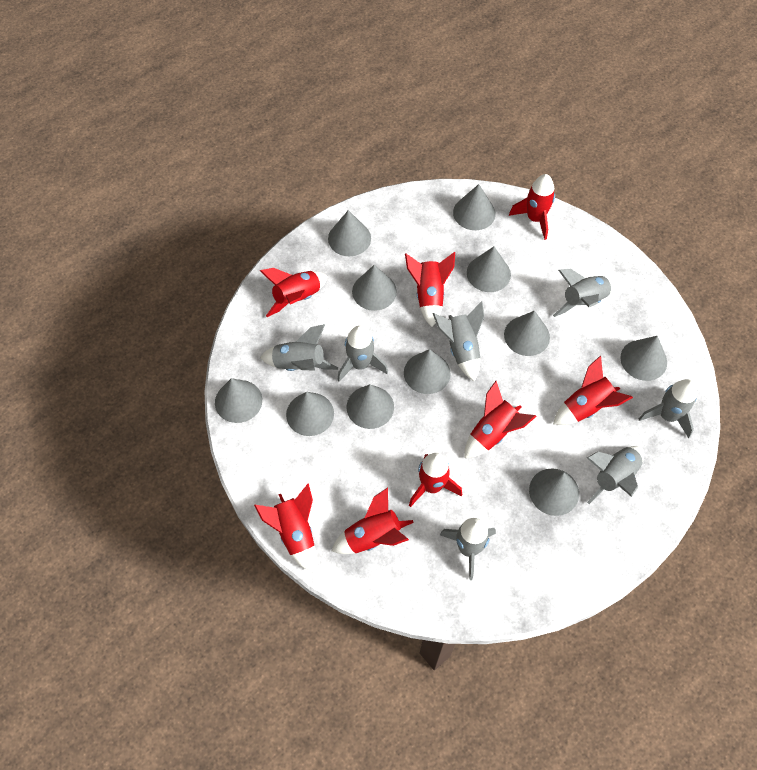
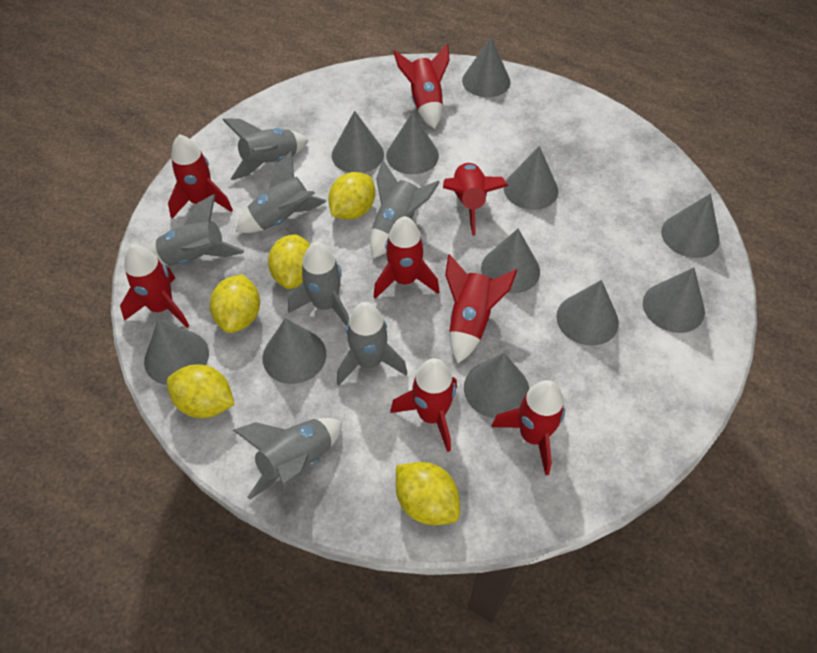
yellow lemon: none = 0 -> [167,365,235,418] [210,274,260,333] [268,234,310,289] [328,172,375,220] [396,462,460,525] = 5

